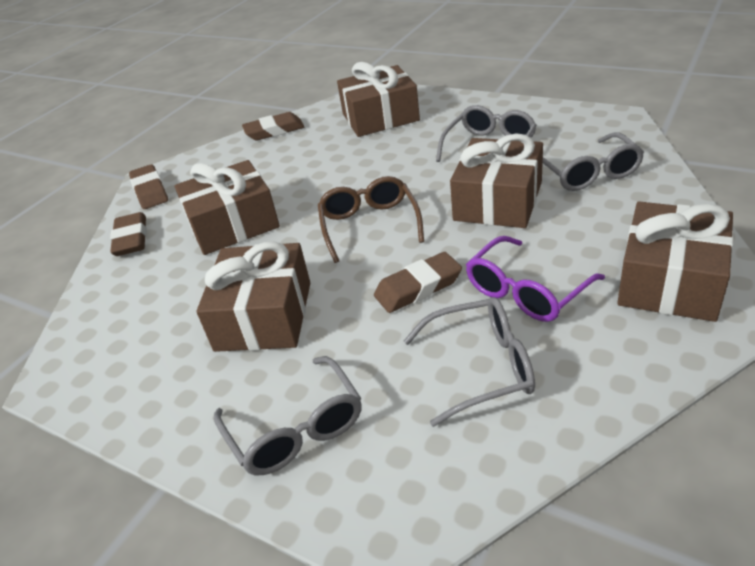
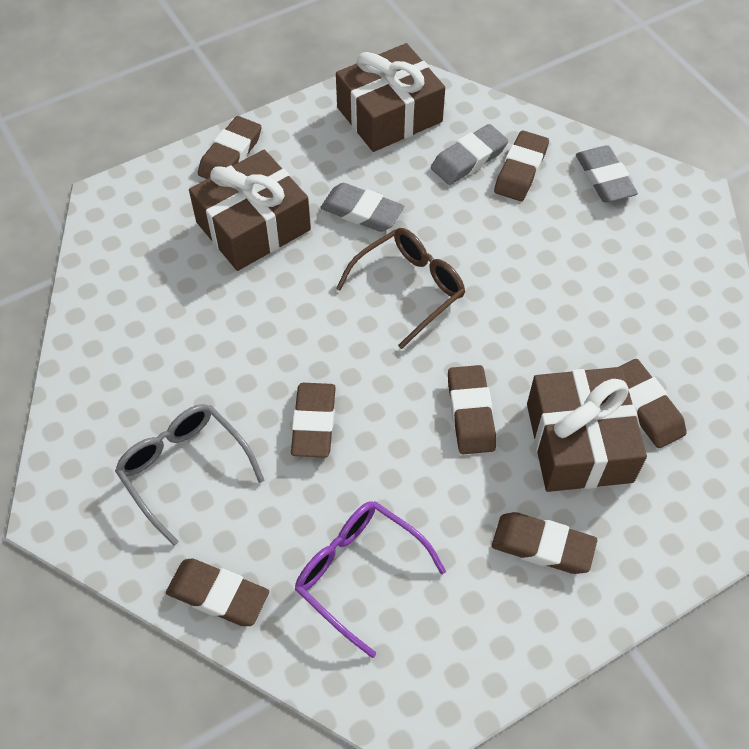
brown eraser: [110,212,147,256] [129,164,168,209] [242,112,305,140] [374,252,462,313] = 4 -> [166,558,269,626] [198,116,261,179] [291,383,336,458] [448,365,496,454] [492,512,597,574] [494,130,549,201] [619,359,687,448] = 7
brown gift: [175,160,280,255] [196,242,310,352] [337,62,420,137] [450,133,543,228] [617,201,733,322] = 5 -> [189,150,311,271] [336,43,445,152] [527,367,647,492] = 3
grey eraser: none = 0 -> [320,183,404,232] [431,124,508,185] [576,145,638,203] = 3
grey glasses: [214,356,362,475] [404,297,535,427] [436,105,537,162] [543,132,644,191] = 4 -> [115,404,264,546] = 1

